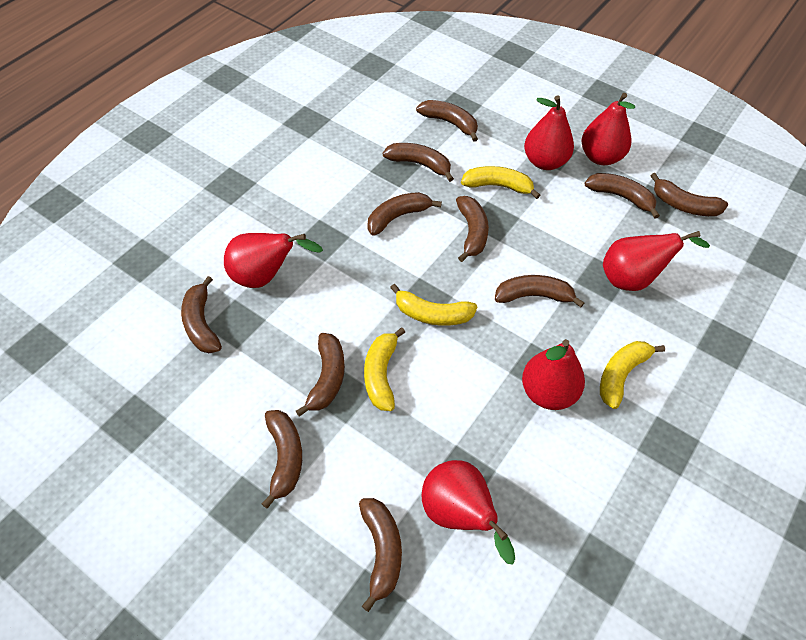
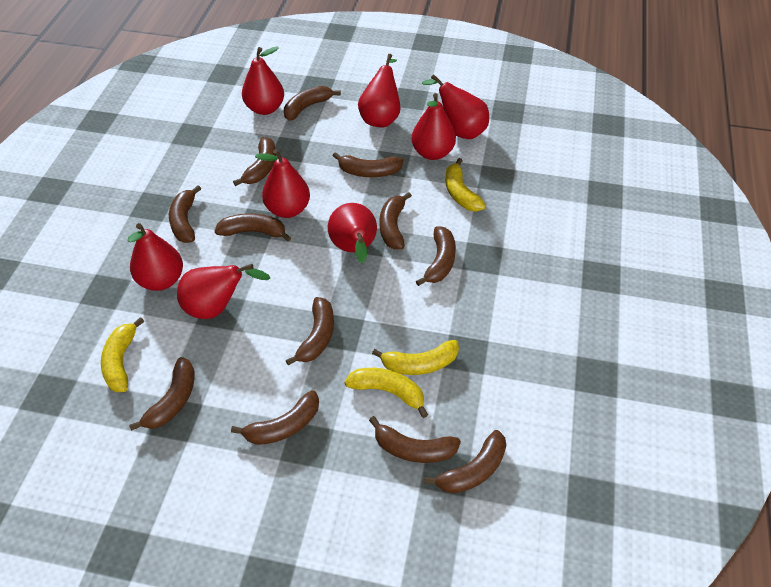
brown banana: [181,276,222,353] [262,410,302,509] [296,333,345,417] [359,498,402,612] [367,192,442,236] [383,143,454,182] [416,100,478,142] [456,196,489,262] [495,275,584,308] [584,173,660,219] [650,173,728,216] = 11 -> [129,357,195,431] [169,185,201,243] [215,213,291,242] [231,390,319,445] [233,137,276,186] [284,86,341,121] [286,297,334,366] [333,152,403,177] [369,416,461,463] [379,192,412,249] [416,226,456,286] [424,430,506,493] = 12
red pear: [224,233,323,288] [422,460,515,565] [522,339,585,410] [524,95,574,170] [581,93,635,165] [603,231,710,291] = 6 -> [127,223,183,291] [177,264,270,319] [242,47,284,115] [255,149,310,218] [328,203,377,264] [358,54,401,128] [411,93,456,160] [422,74,489,139] = 8

